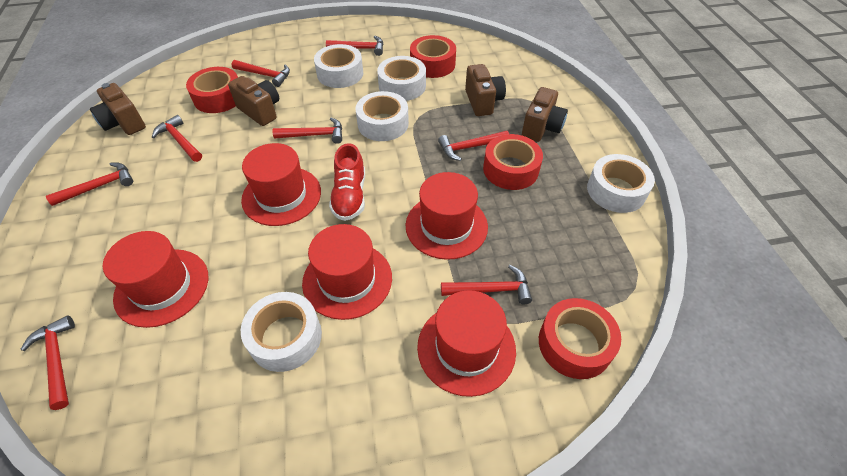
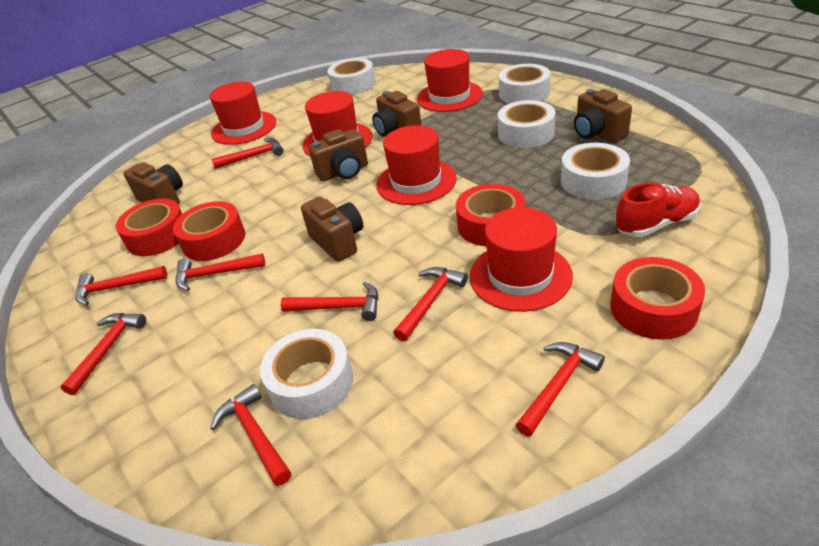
brown camera: [90,83,146,135] [228,76,279,126] [465,64,506,116] [522,87,568,142] = 4 -> [123,162,183,205] [301,197,363,262] [308,129,368,181] [372,91,422,137] [574,89,632,143] = 5

